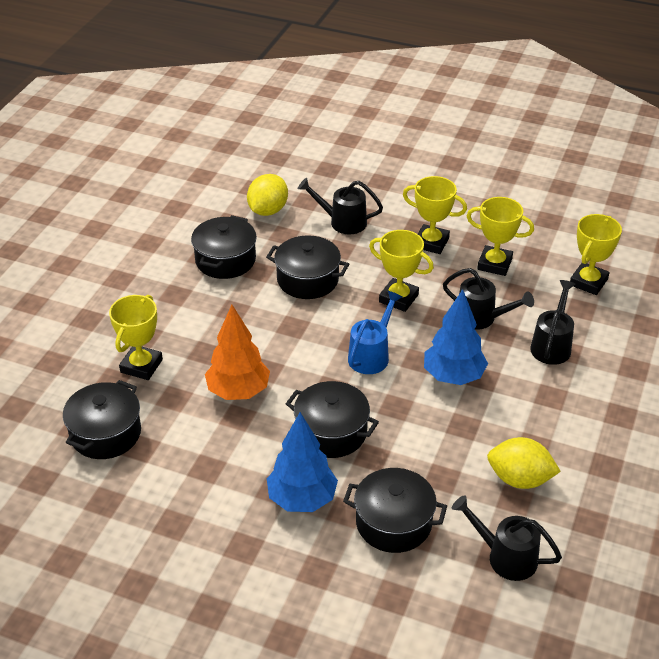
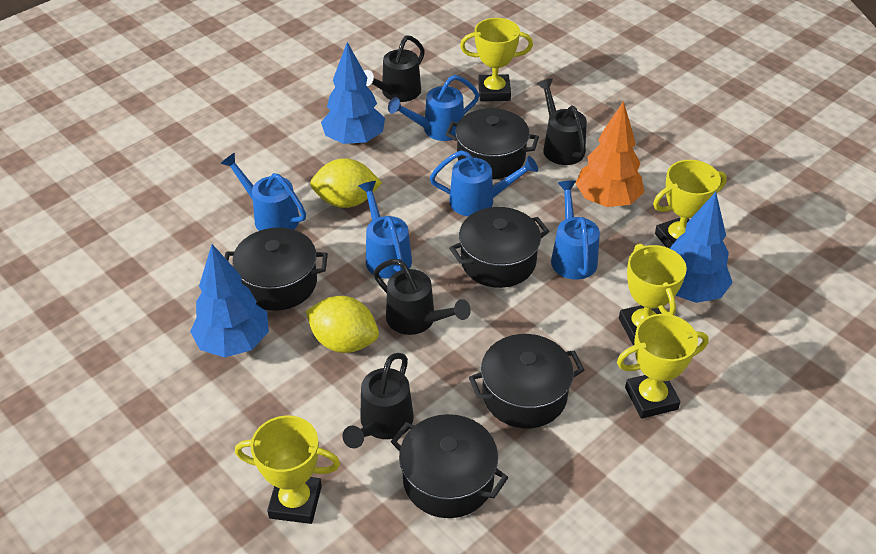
blue tree: [267,412,338,512] [424,289,488,385] = 2 -> [190,244,269,358] [321,42,385,145] [670,192,733,303] = 3
blue watering can: [348,291,402,374] = 1 -> [220,153,306,231] [359,181,412,279] [388,75,480,141] [430,150,538,216] [551,180,600,280] = 5

